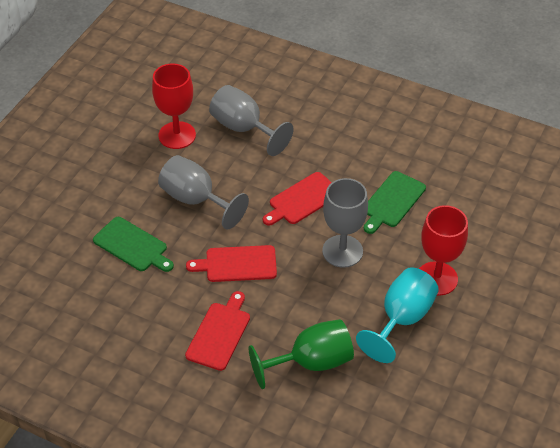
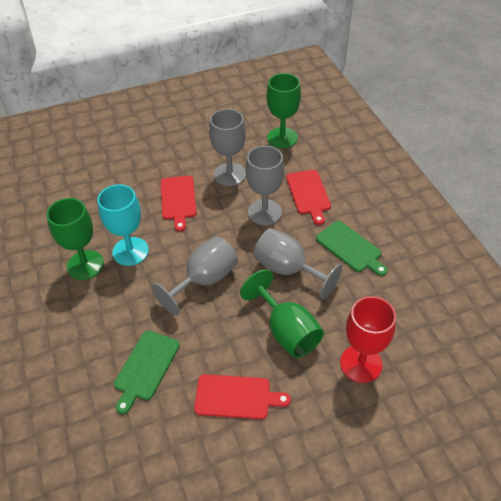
green goblet: [249,319,354,389] = 1 -> [47,198,104,280] [240,269,324,358] [267,73,301,148] = 3
grey goblet: [158,155,249,230] [209,85,294,156] [322,178,368,268] = 3 -> [152,236,238,315] [209,109,246,186] [246,146,284,225] [253,228,342,299] = 4
red goblet: [152,63,196,149] [419,205,468,296] = 2 -> [340,296,396,383] = 1

